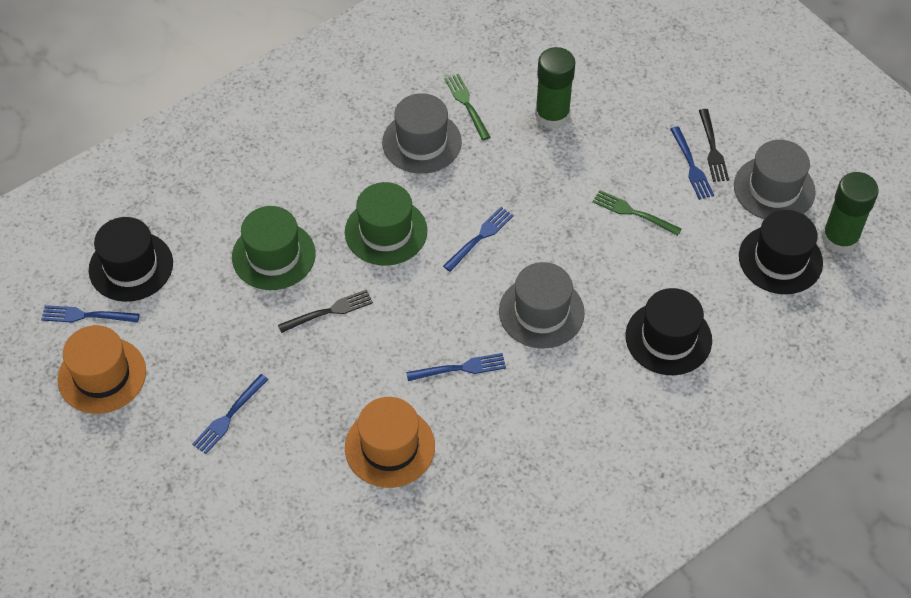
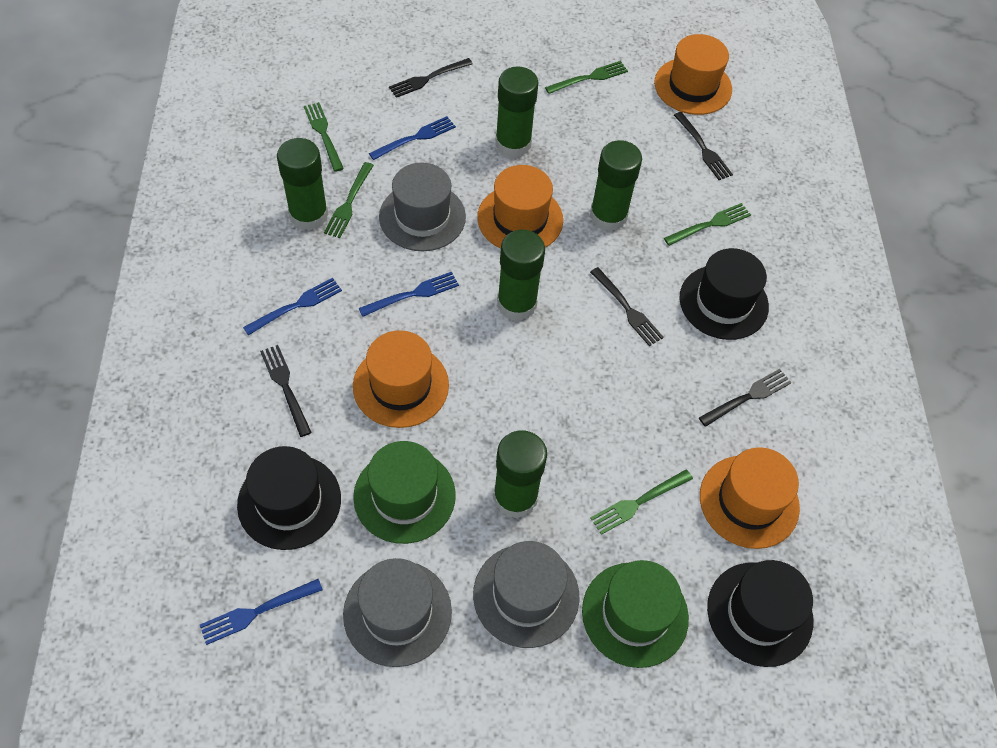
black fork: [278,289,373,333] [699,109,729,182] = 2 -> [260,345,312,437] [389,58,473,98] [590,267,664,346] [674,112,733,180] [699,369,792,427] = 5
blue fork: [41,305,140,323] [192,374,269,454] [406,353,506,381] [443,207,514,272] [670,126,714,200] = 5 -> [200,579,323,645] [243,278,342,335] [359,272,459,317] [369,116,456,160] = 4
green fork: [445,74,490,140] [592,190,682,236] = 2 -> [304,102,344,172] [324,162,374,238] [545,61,628,94] [590,470,693,535] [664,203,751,246] = 5
green glue stick: [535,47,575,129] [822,172,879,254] = 2 -> [277,138,328,231] [493,430,547,519] [495,66,538,158] [497,230,545,321] [590,140,642,232] = 5
orange hat: [58,325,146,414] [345,397,435,488] = 2 -> [353,330,449,428] [477,165,563,249] [654,34,732,115] [700,447,800,549] = 4

